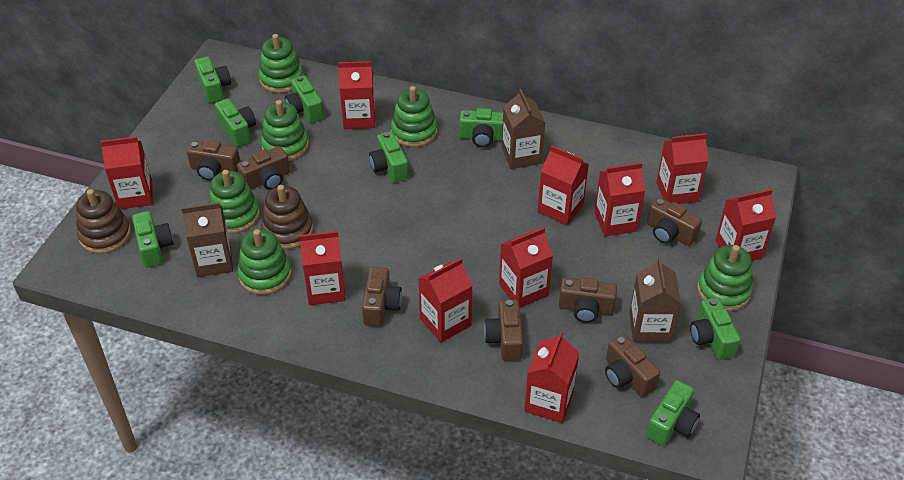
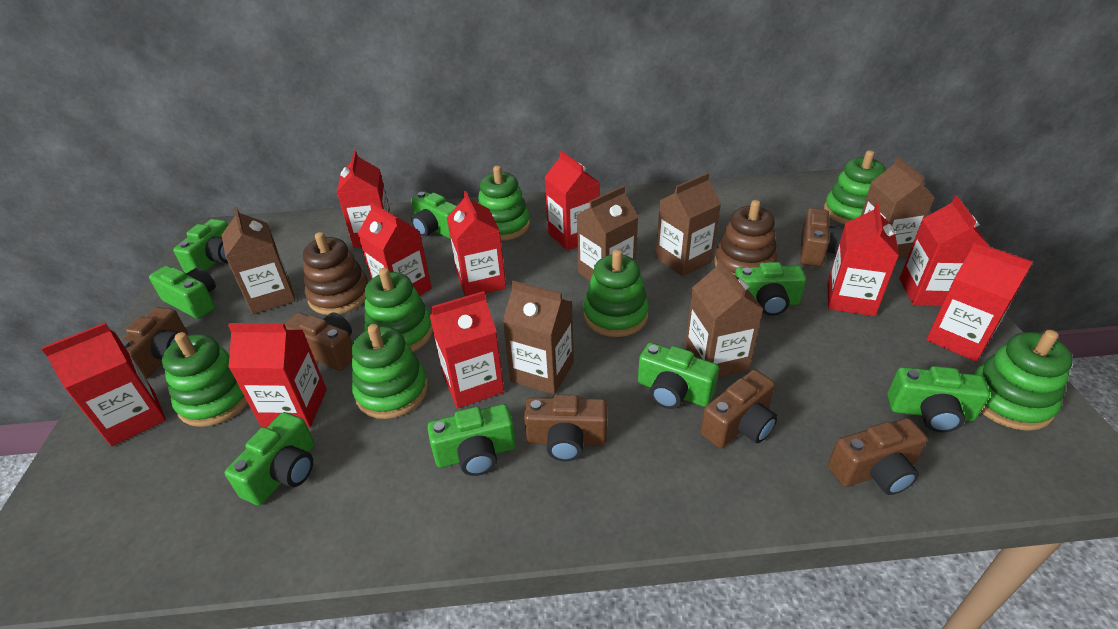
brown camera: [187,140,240,181] [237,146,290,190] [362,267,402,327] [484,299,523,361] [559,278,617,323] [605,334,660,397] [647,197,702,246] = 7 -> [121,307,188,379] [284,313,353,371] [524,395,607,462] [700,370,778,448] [800,208,844,267] [828,418,928,495] = 6
brown carton: [181,202,233,277] [502,89,545,169] [629,258,681,343] = 3 -> [222,206,296,314] [503,281,574,395] [577,185,638,281] [656,173,721,276] [685,259,763,378] [861,157,935,258] = 6
green stacking toy: [209,170,260,234] [237,229,291,295] [258,34,304,93] [261,100,309,161] [391,86,437,147] [697,245,753,311] = 6 -> [162,332,248,427] [352,324,428,419] [364,268,433,352] [478,165,530,241] [583,249,649,337] [824,150,886,224] [973,330,1073,431] = 7

